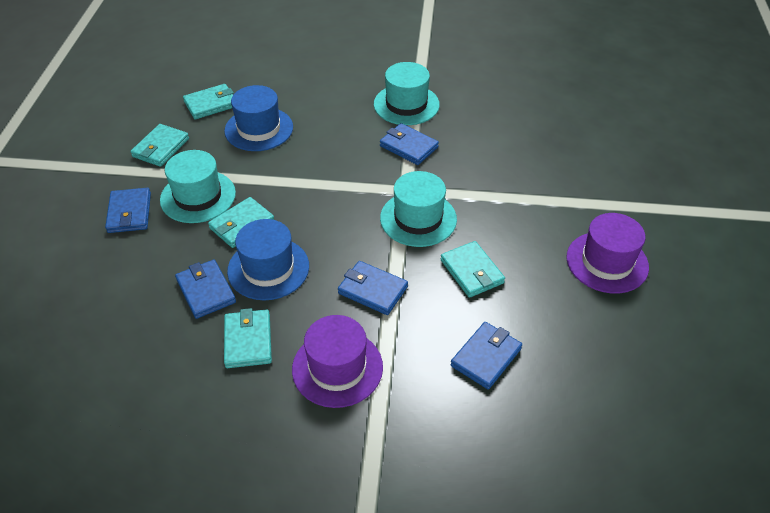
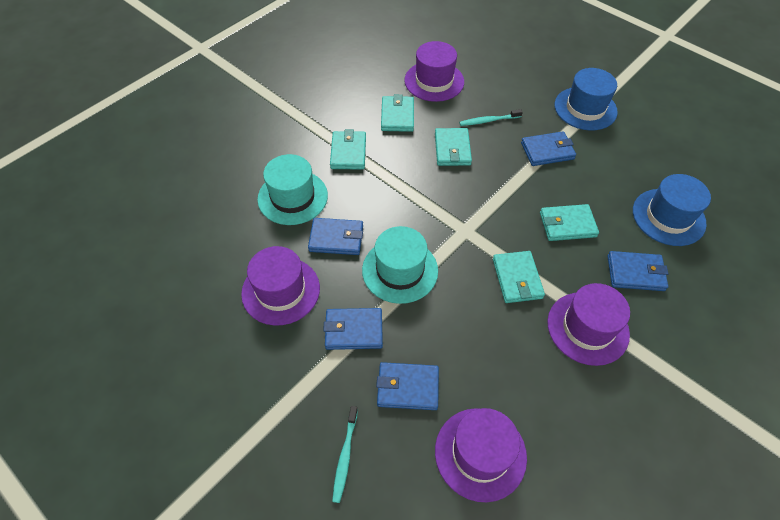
purple hat: [292,315,383,408] [566,213,649,293] = 2 -> [241,246,320,326] [404,41,464,102] [435,408,527,502] [547,283,630,366] = 4
turquoise hat: [160,150,236,223] [374,62,440,125] [380,171,457,247] = 3 -> [257,154,328,225] [362,226,438,304] = 2
turquoise toothbrush: none = 0 -> [332,406,358,503] [459,109,523,126] = 2

